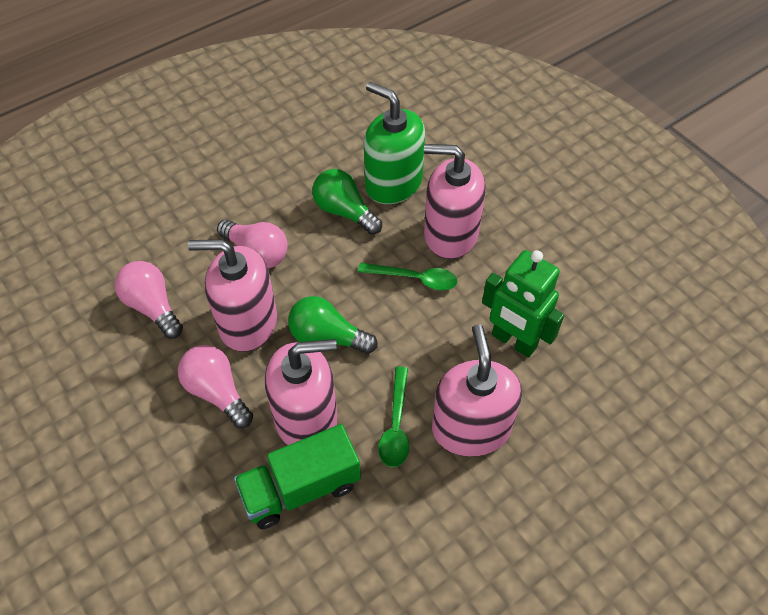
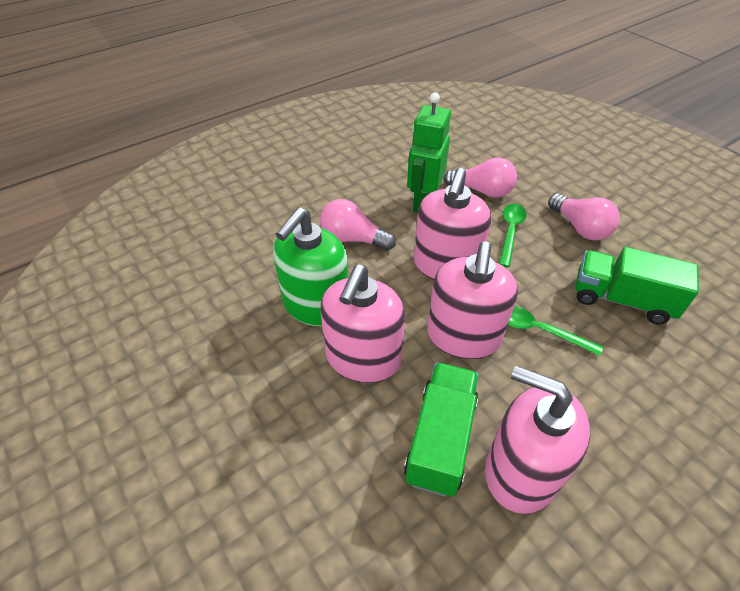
green light bulb: [288,296,378,354] [312,169,382,235] = 2 -> none = 0
green truck: [234,424,361,529] = 1 -> [404,362,479,497] [575,247,699,324] = 2

